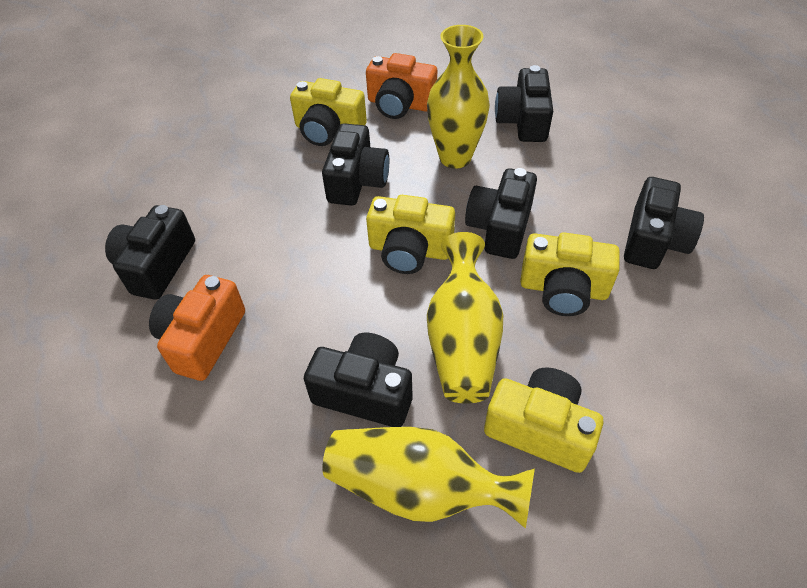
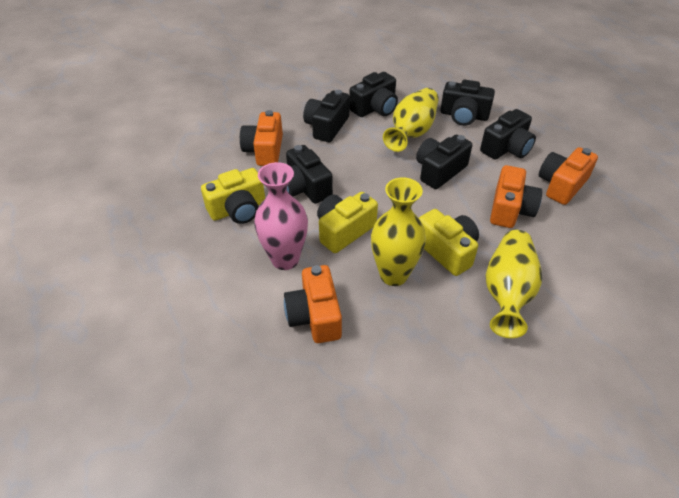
orange camera: [149,275,245,381] [366,53,437,119] = 2 -> [240,110,283,166] [284,265,342,343] [490,165,542,228] [539,147,598,205] = 4
pink vase: none = 0 -> [254,162,308,270] = 1
yellow camera: [290,78,367,146] [366,195,455,274] [484,368,604,473] [520,232,620,316] = 4 -> [201,168,265,224] [317,192,378,253] [419,209,479,276] = 3

